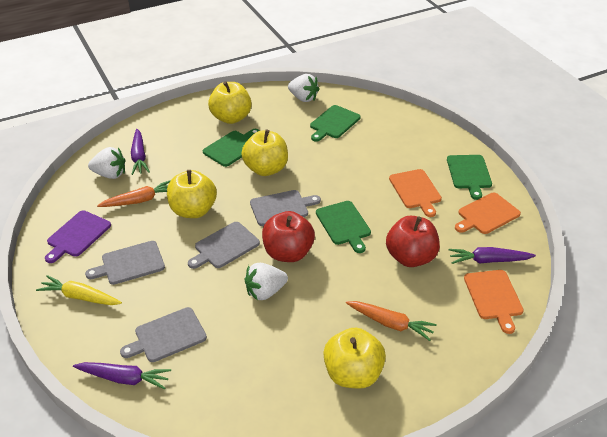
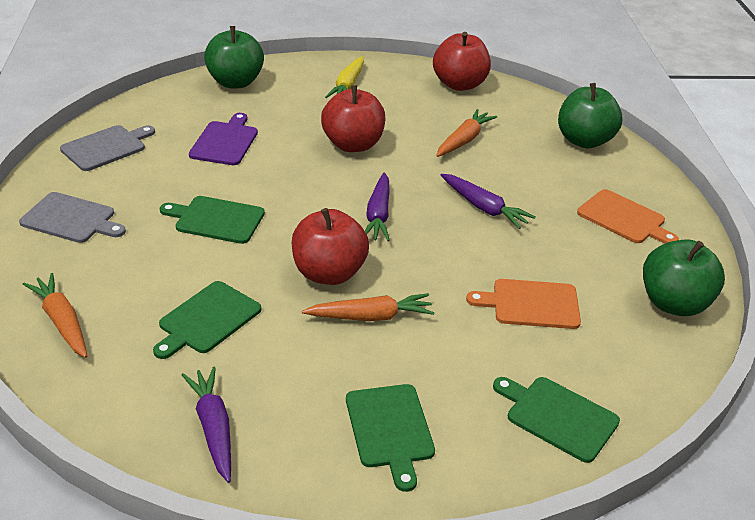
green apple: none = 0 -> [204,26,264,88] [558,83,622,148] [643,240,725,316] = 3
grey cutting board: [85,241,165,285] [120,307,207,362] [188,222,260,269] [250,190,321,226] = 4 -> [19,192,126,243] [60,125,155,171] = 2
orange carrot: [97,180,171,207] [346,301,437,341] = 2 -> [23,273,87,358] [302,293,435,321] [436,109,497,157] = 3
orange cutting board: [389,169,442,217] [455,193,521,234] [464,270,524,334] = 3 -> [466,279,581,329] [577,189,679,244] = 2
red apple: [262,211,315,262] [386,215,440,267] = 2 -> [292,208,369,285] [321,85,385,152] [433,32,491,91] = 3
white strawberry: [88,147,126,179] [244,263,288,300] [288,74,319,102] = 3 -> none = 0
yellow apple: [167,170,217,218] [208,81,252,124] [241,130,288,176] [323,328,386,389] = 4 -> none = 0

